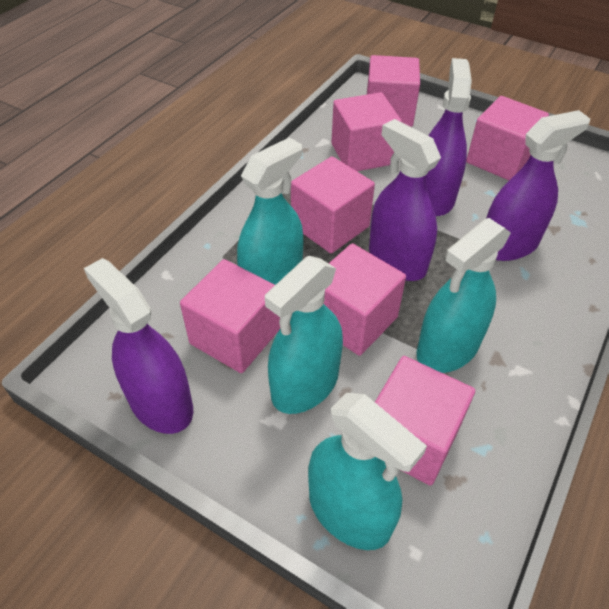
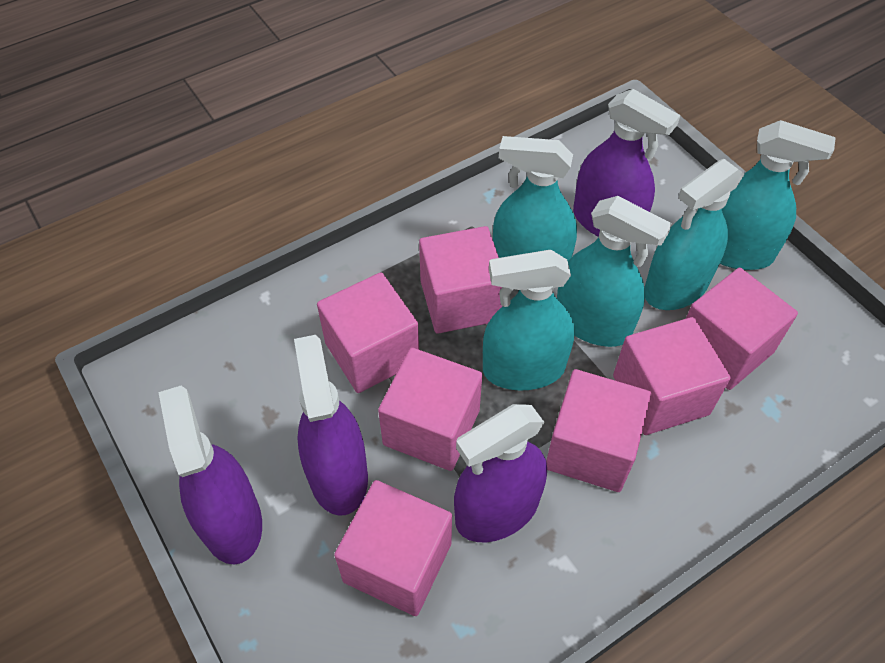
turquoise spray bottle: [237,137,303,285] [265,256,343,414] [308,393,427,550] [416,218,511,373] = 4 -> [483,250,574,391] [493,136,577,261] [557,196,672,347] [644,159,744,310] [720,120,836,270] = 5

